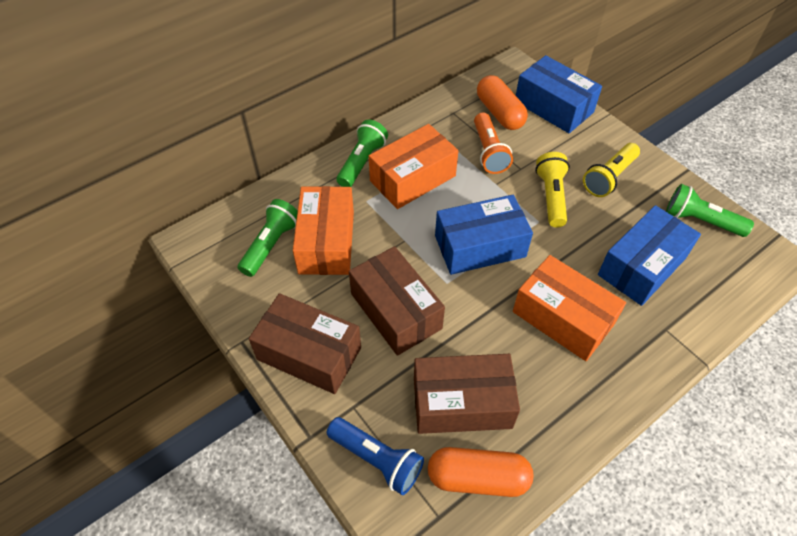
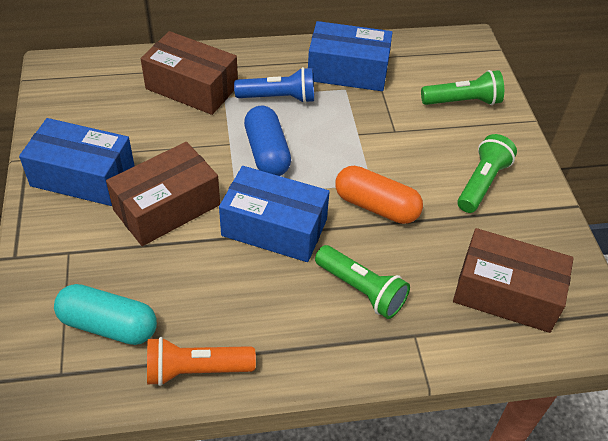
blue capsule: none = 0 -> [244,106,291,176] = 1
orange box: [293,186,354,275] [369,124,458,209] [513,255,626,361] = 3 -> none = 0
orange capsule: [428,447,533,497] [477,75,528,130] = 2 -> [335,166,423,224] = 1
turquoise capsule: none = 0 -> [54,284,157,345] = 1
yellow flashlight: [535,152,570,227] [583,143,640,197] = 2 -> none = 0

